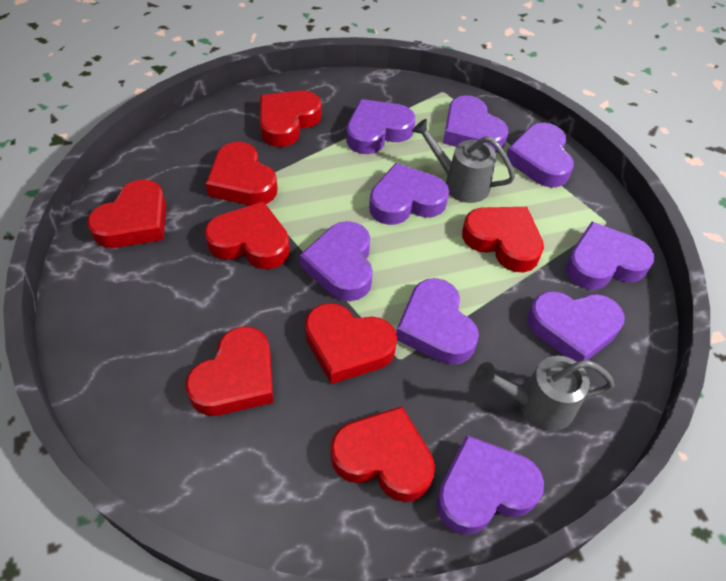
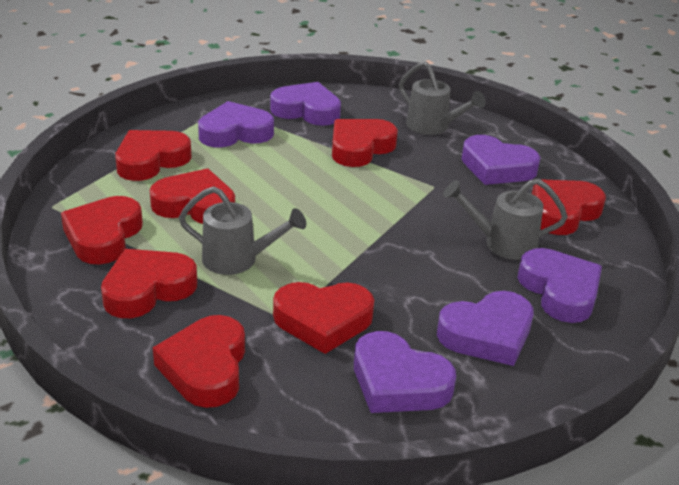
grey watering can: [412,119,515,203] [475,356,614,431] = 2 -> [179,186,306,275] [399,61,486,135] [443,179,568,260] = 3
purple heart: [300,221,373,301] [347,99,415,154] [369,163,449,225] [396,278,479,365] [436,435,544,535] [443,95,508,153] [506,123,574,187] [527,291,625,362] [566,222,654,290] = 9 -> [198,101,274,147] [270,82,341,126] [354,331,456,413] [437,291,534,366] [462,135,541,185] [518,248,602,323] = 6

